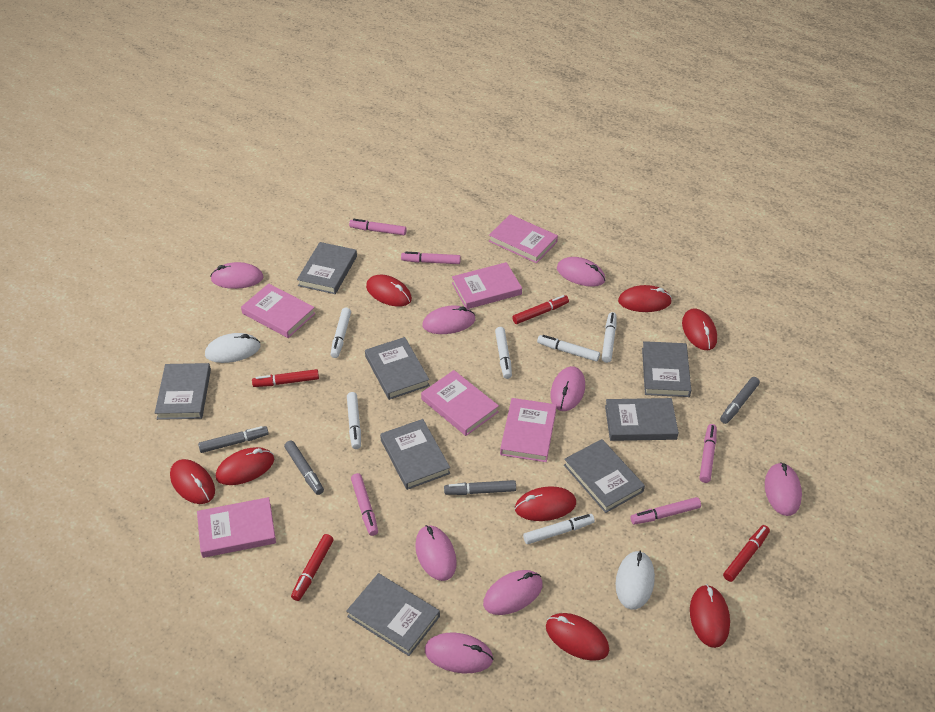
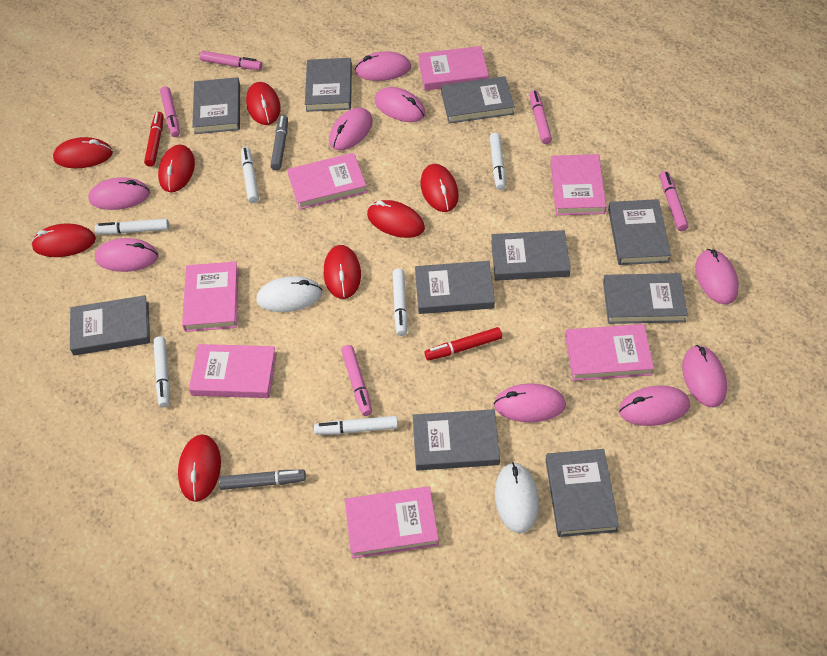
grey book: [155,363,211,420] [297,242,357,294] [346,573,440,656] [365,337,430,400] [380,419,450,490] [564,439,645,513] [605,398,679,441] [642,341,691,397] = 8 -> [70,295,150,356] [192,77,240,134] [305,58,352,112] [413,409,500,471] [415,261,495,314] [441,76,515,123] [491,230,571,281] [546,449,619,537] [603,273,688,324] [608,199,671,265] = 10
grey marker: [198,426,269,453] [284,440,324,495] [444,480,516,495] [720,377,760,424] = 4 -> [219,470,306,490] [270,115,288,171] = 2
pink book: [197,497,276,558] [241,283,315,338] [421,370,499,436] [452,262,522,309] [489,214,558,263] [500,398,557,462] = 6 -> [182,261,239,332] [189,344,277,398] [287,153,367,210] [345,486,439,559] [418,46,489,91] [550,154,606,215] [565,324,654,381] = 7
pink mouse: [210,262,263,289] [415,525,457,581] [422,306,476,334] [425,633,493,673] [483,570,543,615] [550,366,585,411] [557,257,606,287] [765,462,802,516] = 8 -> [88,177,150,210] [95,238,159,272] [329,108,373,150] [355,51,411,81] [375,87,426,122] [494,383,566,422] [619,386,690,426] [682,345,727,407] [695,249,739,304] = 9
red marker: [252,369,319,387] [291,534,334,601] [512,295,569,324] [723,525,770,582] = 4 -> [144,112,164,167] [424,327,502,361] = 2

